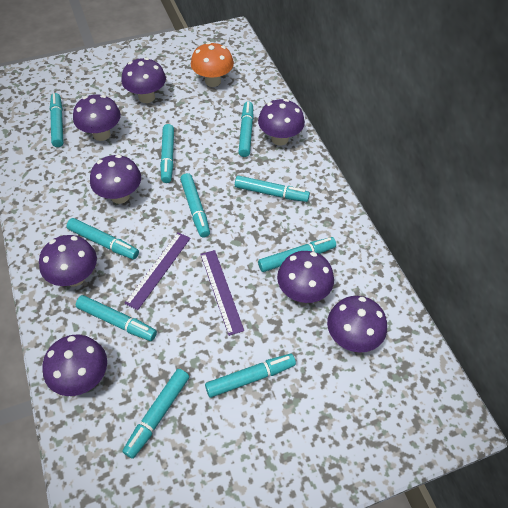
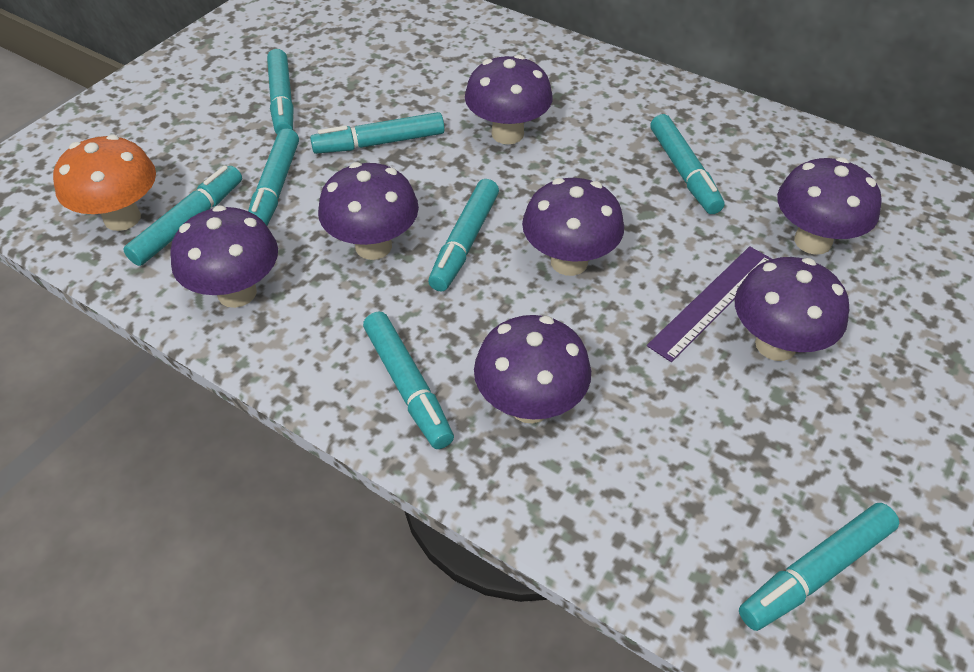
purple mushroom: [39,235,97,286] [42,335,107,396] [73,95,121,141] [90,155,141,204] [121,58,166,103] [258,99,305,145] [277,251,334,303] [327,296,387,353] = 8 -> [170,205,278,308] [318,162,419,260] [465,55,553,144] [474,315,591,423] [522,178,624,276] [735,257,849,361] [777,157,881,255] = 7
purple ruler: [125,232,191,310] [200,250,244,336] = 2 -> [647,246,772,362] = 1
turquoise marker: [50,93,64,147] [67,218,139,259] [76,295,157,341] [122,369,189,459] [160,124,174,183] [180,173,210,238] [205,354,296,398] [235,176,310,202] [238,101,254,157] [258,237,336,272] = 10 -> [123,165,242,266] [248,128,299,225] [267,49,294,134] [310,112,444,154] [363,312,454,449] [428,179,499,292] [650,114,724,214] [739,503,899,631] = 8

